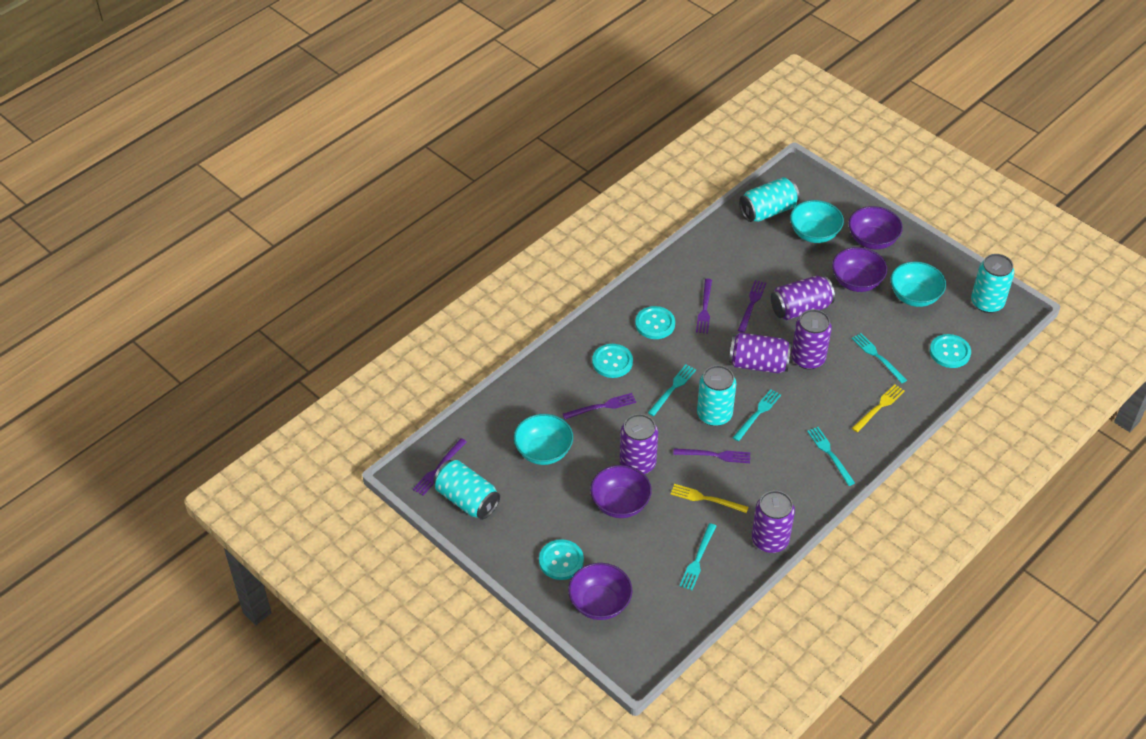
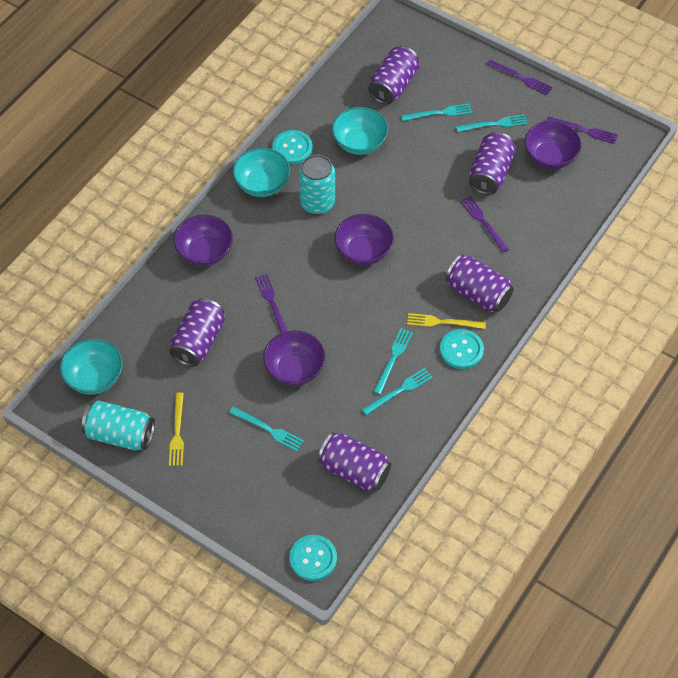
purple fork: [413,438,467,496] [563,393,636,419] [673,448,750,463] [696,279,712,334] [738,280,766,333] = 5 -> [255,274,288,333] [460,196,509,252] [487,60,552,95] [546,117,618,144] = 4
turquoise button: [539,539,584,580] [592,344,633,378] [635,306,675,339] [930,334,971,368] = 4 -> [272,130,313,164] [289,535,337,581] [440,329,484,369] = 3
turquoise can: [433,460,500,520] [697,365,736,426] [739,177,800,222] [971,254,1014,313] = 4 -> [81,400,155,451] [299,154,335,214] = 2

